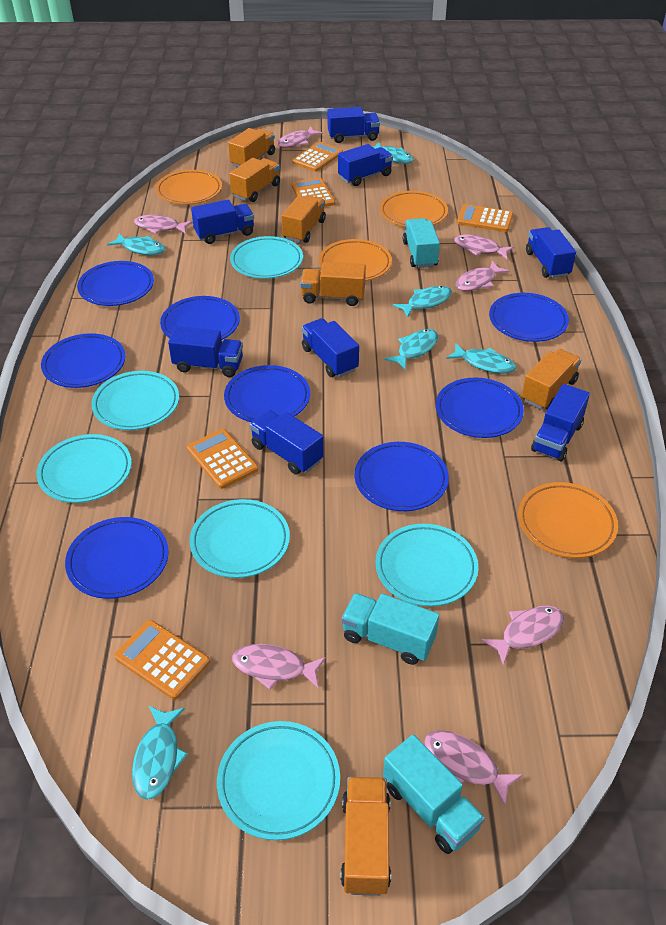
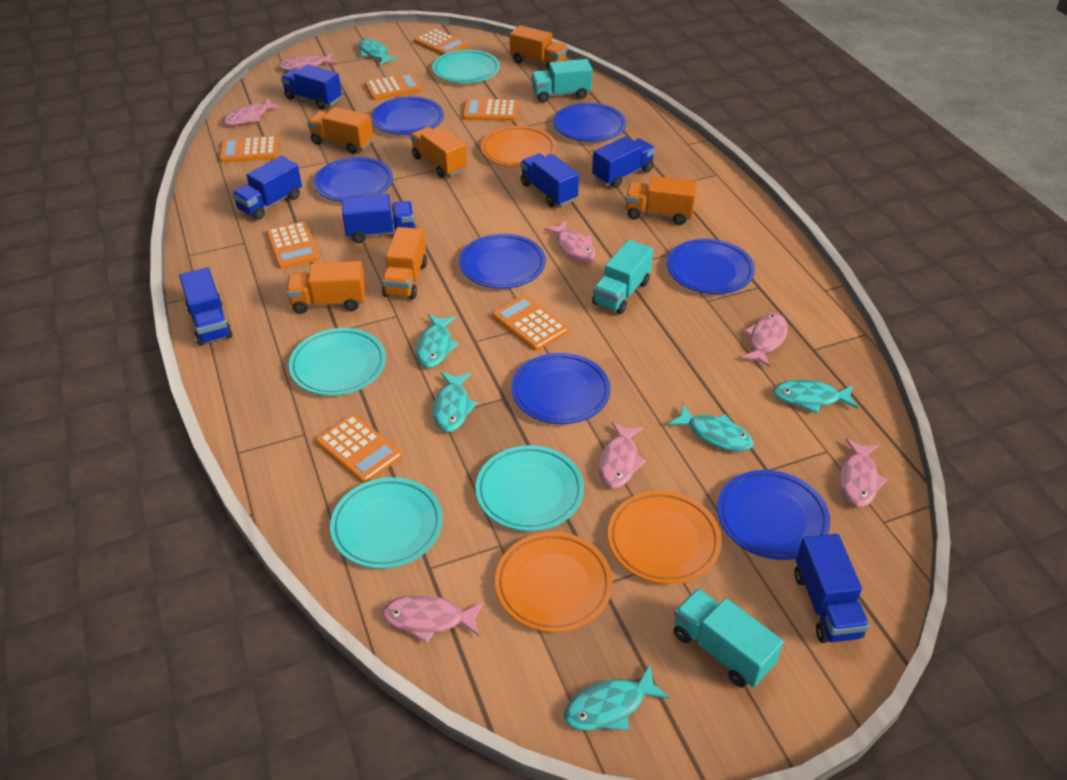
blue plate: [41,333,125,388] [65,517,169,599] [77,261,154,306] [160,296,240,340] [224,365,310,422] [355,442,449,511] [436,378,524,438] [489,293,569,342] = 8 -> [314,157,393,202] [371,97,444,135] [459,234,546,289] [512,353,611,424] [553,103,626,142] [667,239,755,294] [717,470,830,560] = 7
blue truck: [168,326,243,377] [191,200,254,244] [250,410,323,475] [302,318,359,377] [328,107,380,143] [338,144,393,186] [526,227,576,278] [531,384,590,461] = 8 -> [179,267,233,346] [232,156,302,220] [281,64,342,109] [342,194,414,243] [521,153,579,207] [592,137,655,188] [795,534,869,643] = 7
orange calculator: [114,620,210,700] [187,429,258,489] [291,178,335,207] [292,142,343,172] [457,204,513,232] = 5 -> [219,136,279,163] [266,221,320,269] [315,414,402,483] [365,73,423,100] [414,29,469,55] [463,98,518,121] [492,295,568,351] = 7
orange plate: [156,170,222,205] [319,239,392,281] [380,191,448,227] [518,482,618,558] = 4 -> [481,126,556,167] [495,532,613,633] [608,491,722,584] = 3
turquoise plate: [37,434,132,503] [91,371,179,430] [190,499,290,578] [217,721,340,840] [230,236,303,279] [375,524,478,606] = 6 -> [289,328,386,396] [330,477,443,569] [432,50,500,83] [476,445,584,531] = 4

